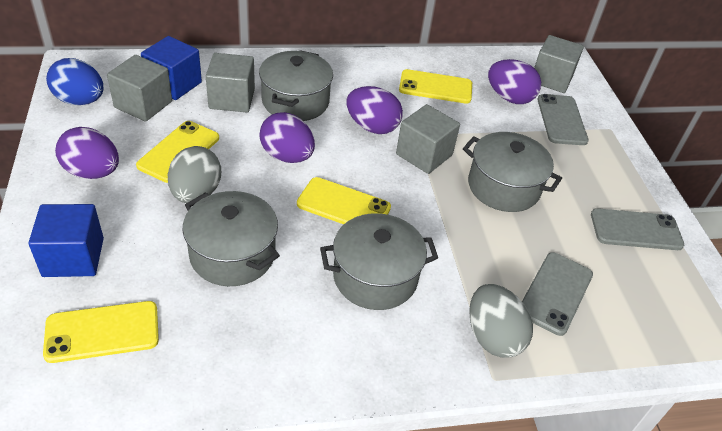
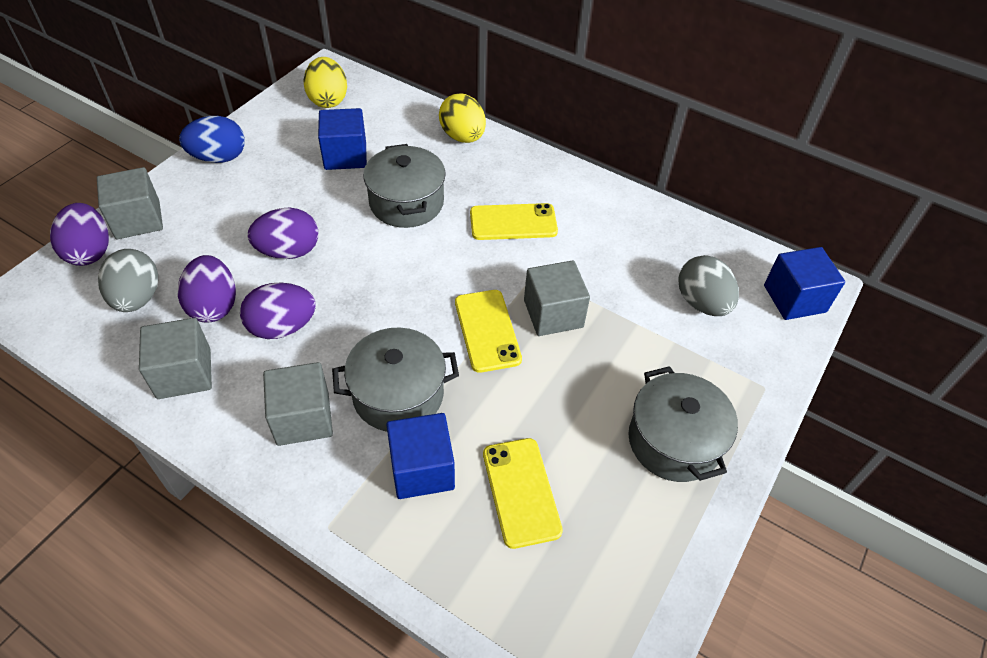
blue cube: [29,204,104,277] [141,36,202,100] = 2 -> [318,108,367,170] [386,413,455,499] [764,247,845,320] = 3
grey phone: [522,252,593,336] [537,94,589,145] [591,208,684,250] = 3 -> none = 0
grey pot: [182,191,280,286] [259,50,333,121] [320,213,438,310] [463,132,562,212] = 4 -> [332,327,459,432] [363,144,446,228] [628,366,738,482] = 3
yellow egg: none = 0 -> [304,57,347,108] [439,93,486,143] = 2
yellow phone: [43,301,159,363] [136,121,219,183] [297,177,391,224] [399,69,472,104] = 4 -> [455,290,522,373] [470,203,558,240] [483,438,563,549] = 3

